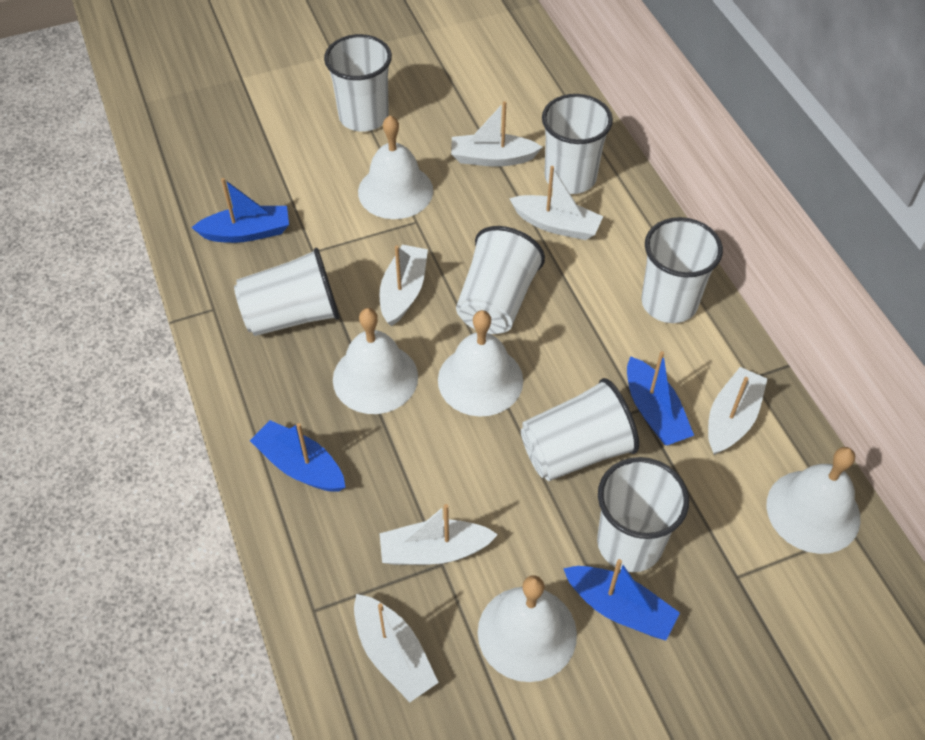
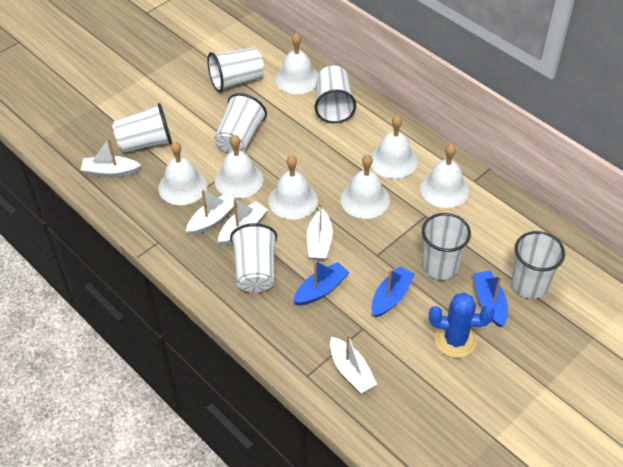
blue boat: [191,178,289,243] [250,420,345,492] [563,559,680,640] [627,351,694,445] = 4 -> [293,261,349,306] [371,266,415,317] [473,271,508,327] = 3
blue cactus: none = 0 -> [429,293,495,358] = 1
white bell: [333,308,418,414] [358,115,433,219] [438,310,523,417] [478,575,577,682] [767,447,860,554] = 5 -> [158,141,207,205] [215,134,263,198] [269,155,318,220] [275,33,318,94] [340,154,390,219] [371,115,418,179] [420,144,469,208] = 7
white boat: [354,594,439,702] [379,504,498,565] [380,245,428,326] [451,101,542,167] [509,166,603,240] [708,367,767,455] = 6 -> [81,138,141,178] [186,190,234,235] [218,199,268,245] [307,203,333,260] [330,334,377,393] = 5

